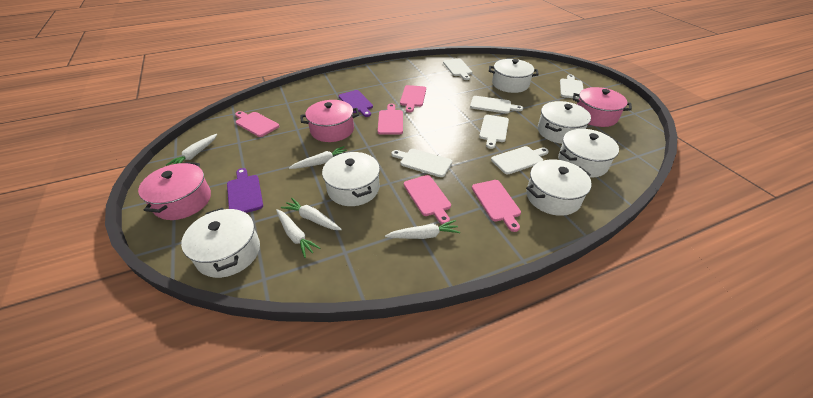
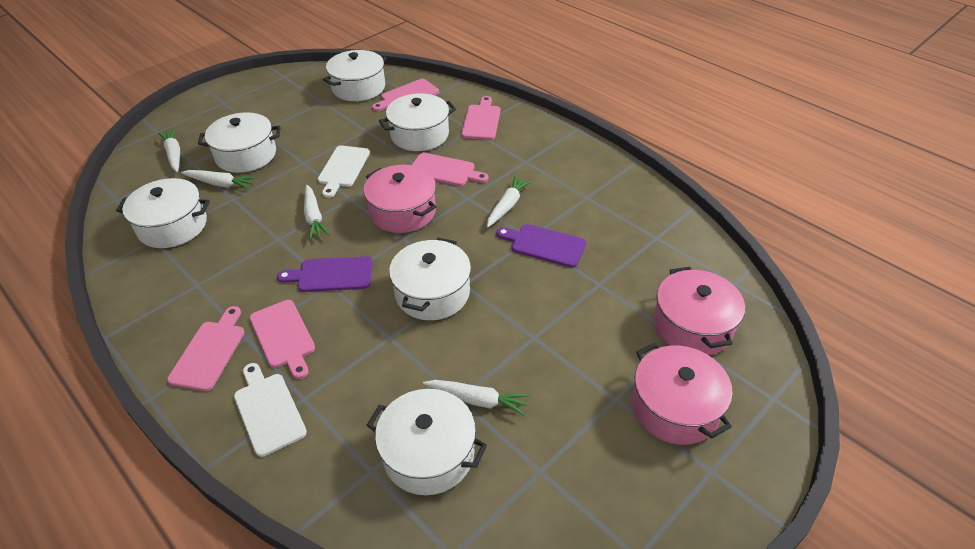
white cutting board: [391,149,452,177] [443,59,472,80] [470,96,523,114] [479,115,509,149] [491,146,549,174] [560,74,583,99] = 6 -> [234,363,307,457] [318,146,370,198] = 2

